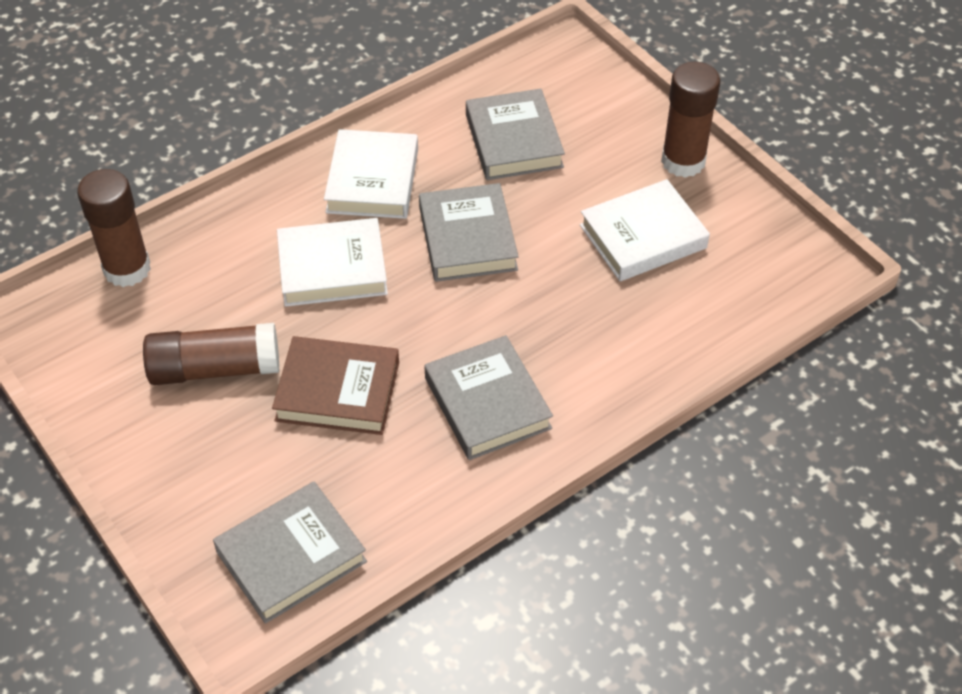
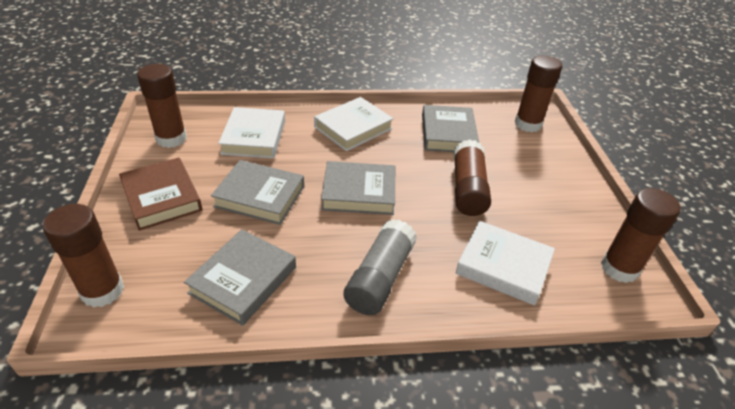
brown glue stick: [77,169,151,287] [143,323,279,385] [661,62,720,178] = 3 -> [43,204,124,308] [137,64,187,148] [453,139,491,216] [515,55,562,132] [601,188,681,283] = 5
grey glue stick: none = 0 -> [344,219,417,315] = 1

